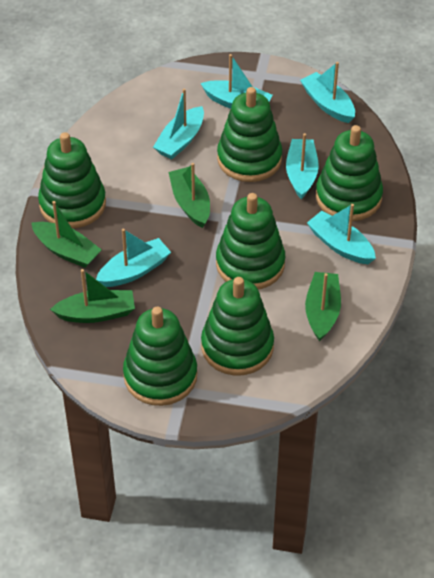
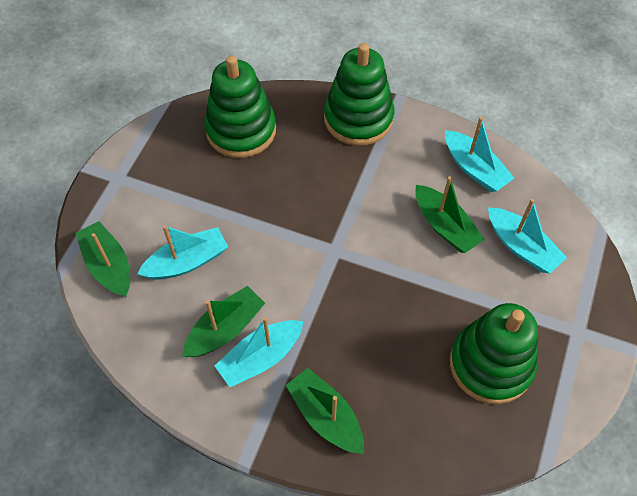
green stacking toy: [38,132,106,228] [123,307,197,406] [201,277,274,375] [216,193,285,289] [217,87,282,182] [316,125,383,221] = 6 -> [204,55,276,158] [324,43,395,146] [450,303,538,404] = 3
turquoise boat: [96,229,171,287] [153,89,204,159] [200,54,273,109] [286,133,319,199] [300,62,355,123] [307,204,376,264] = 6 -> [137,225,228,280] [215,317,303,387] [445,117,514,192] [488,199,567,273] = 4

